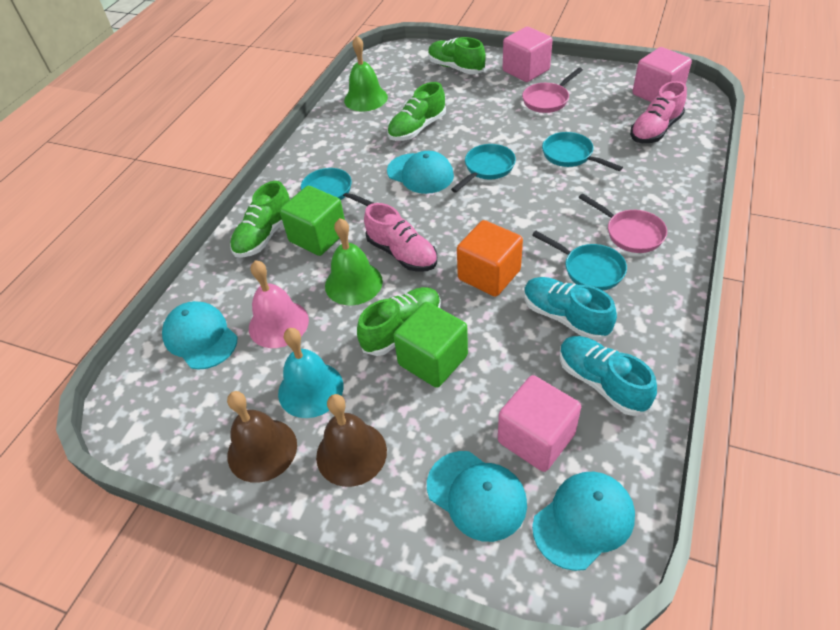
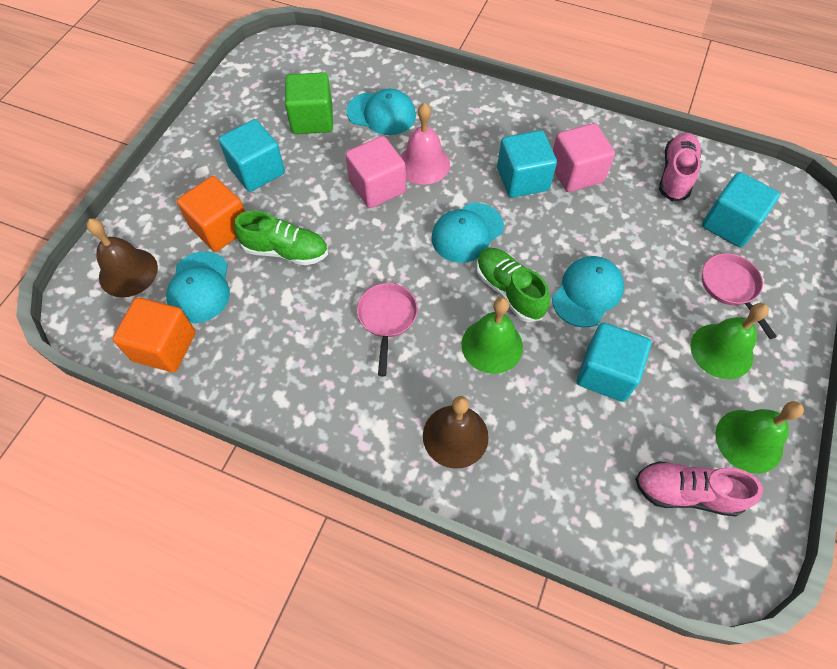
green bell: [325,218,383,305] [344,36,388,111] = 2 -> [461,297,523,374] [690,303,769,379] [715,401,804,473] = 3
green cube: [280,186,345,256] [393,302,468,388] = 2 -> [285,72,333,134] = 1
green shoe: [230,181,290,258] [357,287,441,356] [387,82,446,141] [428,37,486,74] = 4 -> [234,211,328,265] [476,248,550,322] = 2
orange cube: [457,220,523,297] = 1 -> [113,297,196,372] [177,176,245,252] = 2
pink cube: [498,375,581,472] [503,27,553,82] [633,47,692,102] = 3 -> [346,136,406,208] [553,123,615,192] = 2
turquoise bell: [278,328,344,418] = 1 -> none = 0
turquoise cube: none = 0 -> [219,119,285,192] [497,130,557,198] [577,322,651,402] [702,172,780,247] = 4
turquoise pan: [301,168,373,206] [451,144,516,192] [532,231,627,291] [542,132,623,171] = 4 -> none = 0
turquoise shoe: [524,277,617,341] [560,336,657,416] = 2 -> none = 0

